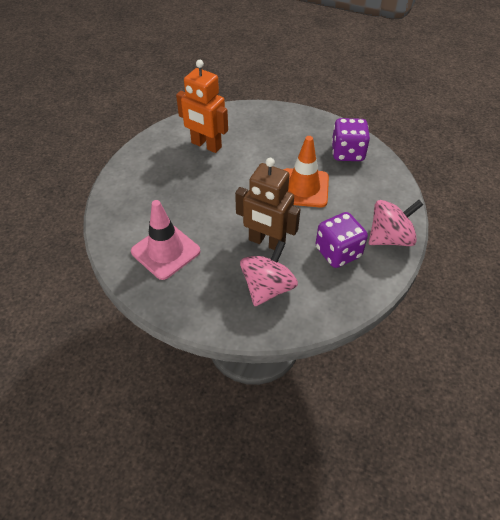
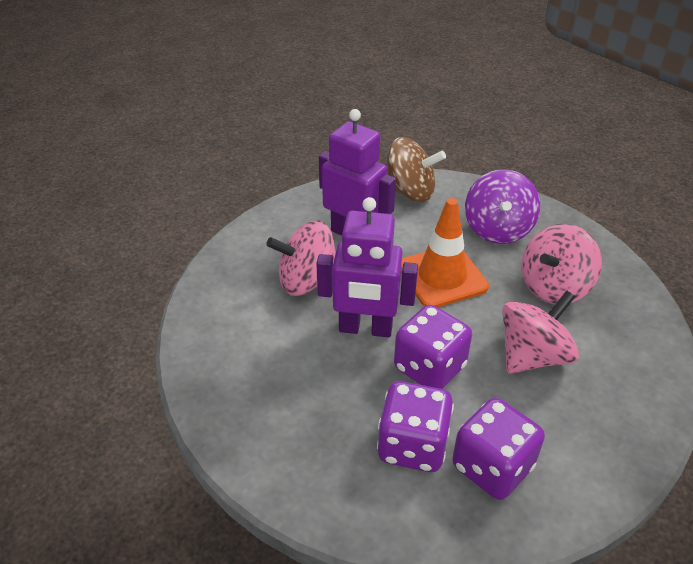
brown robot: [235,158,300,250] = 1 -> none = 0
brown spinning top: none = 0 -> [386,137,446,202] = 1
orange robot: [176,60,228,153] = 1 -> none = 0
pink spinning top: [240,240,298,306] [369,200,424,246] = 2 -> [266,221,336,296] [502,290,579,374] [522,224,602,304] = 3
pink traffic cone: [131,200,201,280] = 1 -> none = 0
purple dice: [316,212,368,268] [332,118,370,161] = 2 -> [377,381,454,472] [394,305,472,389] [452,398,545,500] = 3
purple robot: none = 0 -> [316,197,418,337] [319,109,396,236] = 2
purple spinning top: none = 0 -> [465,169,540,244] = 1

